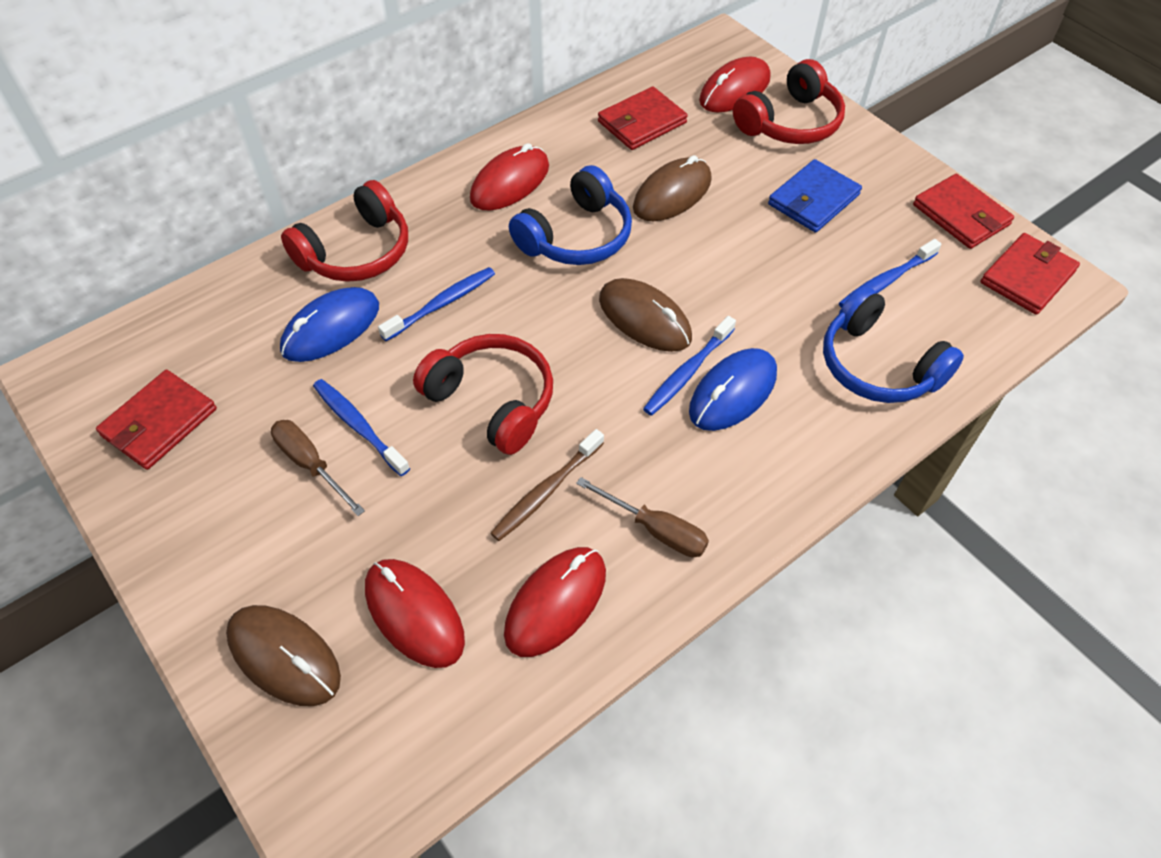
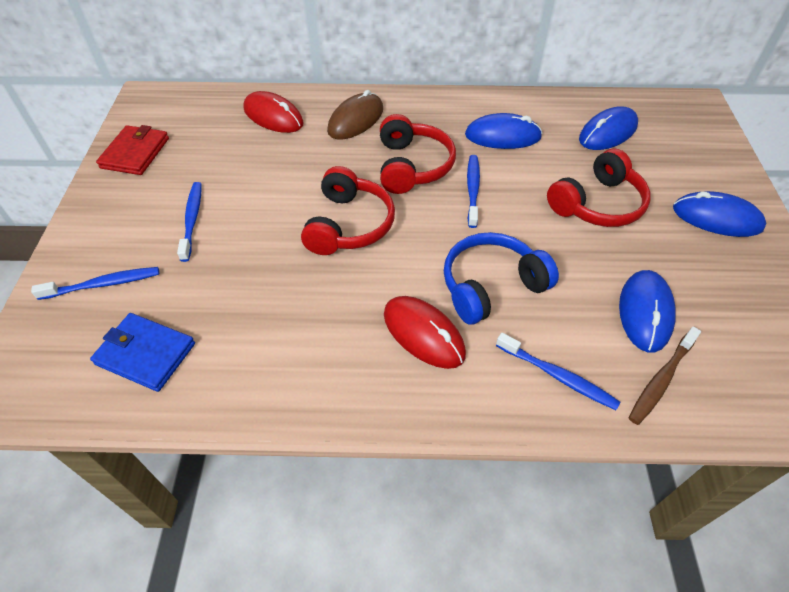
blue headphones: [509,165,632,265] [823,286,964,403] = 2 -> [444,232,559,324] = 1
blue mouse: [280,287,379,362] [689,348,777,431] = 2 -> [465,113,542,149] [579,106,638,150] [619,270,676,352] [673,191,766,237] = 4
brown mouse: [226,605,341,706] [599,278,692,352] [633,155,712,221] = 3 -> [327,90,383,139] = 1
brown screwdriver: [271,420,365,516] [576,477,709,557] = 2 -> none = 0
red mouse: [365,559,465,668] [470,143,549,210] [504,547,606,657] [699,57,770,112] = 4 -> [243,91,304,133] [384,296,466,369] = 2
red wallet: [96,370,217,470] [598,87,688,150] [913,174,1014,249] [980,233,1080,315] = 4 -> [96,125,169,175] = 1

